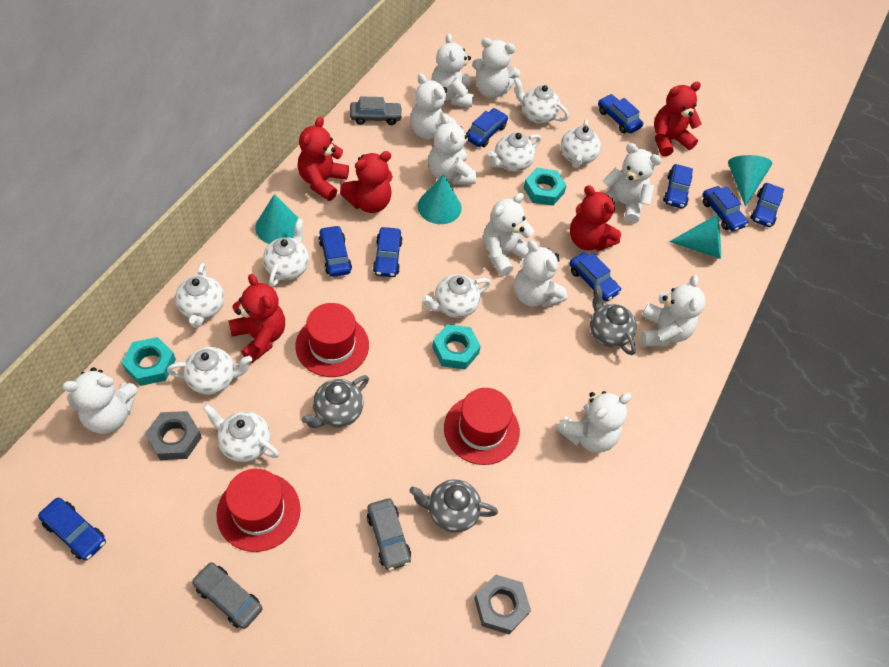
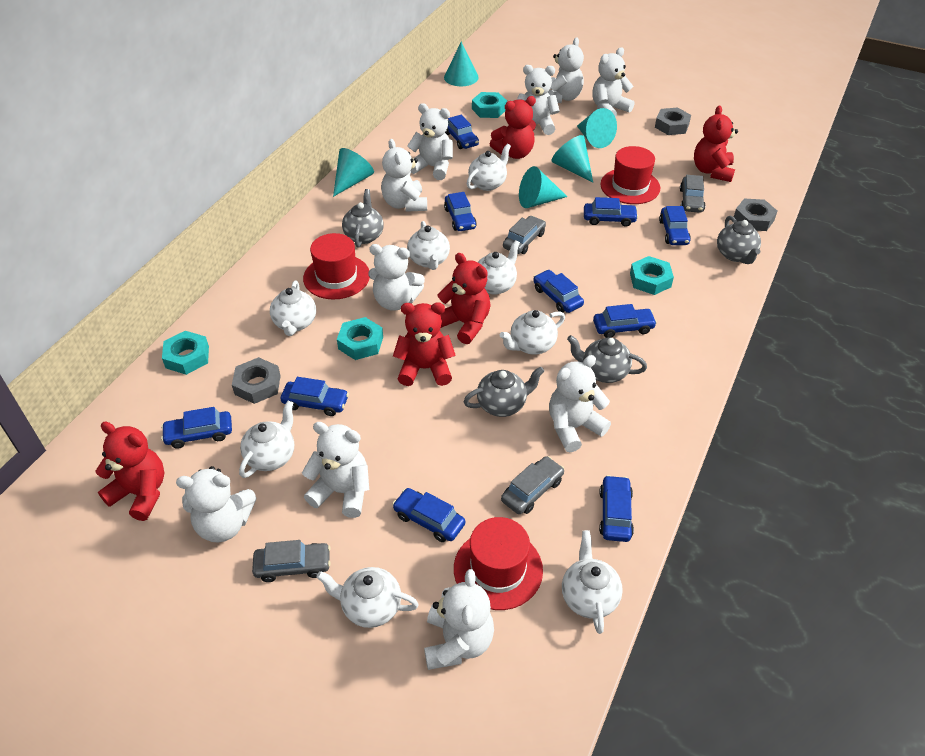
blue car: [38,498,106,560] [319,225,352,277] [373,227,403,277] [467,108,508,147] [569,252,622,301] [598,94,643,134] [663,164,693,209] [702,186,748,232] [751,183,784,227] = 9 -> [161,407,232,449] [281,377,349,416] [392,488,465,542] [444,192,477,231] [445,115,479,149] [533,270,584,313] [584,197,638,227] [593,304,657,338] [599,475,634,542] [659,206,691,245] = 10
grey car: [192,562,262,629] [350,96,403,125] [367,498,411,570] = 3 -> [252,540,331,582] [501,456,564,514] [503,216,546,254] [680,175,705,213] = 4
grey nut: [145,411,202,460] [474,574,531,634] = 2 -> [232,357,281,404] [655,107,691,135] [734,198,778,231] = 3
grey teapot: [302,375,369,428] [410,479,498,533] [590,285,636,355] = 3 -> [342,189,384,248] [464,366,544,417] [567,335,647,383] [717,216,761,264] = 4
turquoise cone: [255,194,298,244] [418,174,461,224] [669,214,721,259] [728,155,773,207] = 4 -> [333,148,374,197] [444,42,479,86] [519,166,567,208] [552,135,593,183] [577,108,617,148] = 5
turquoise nut: [122,337,176,386] [432,324,481,369] [523,168,567,206] = 3 -> [162,331,209,375] [337,317,383,360] [472,92,507,118] [630,256,674,295] = 4

